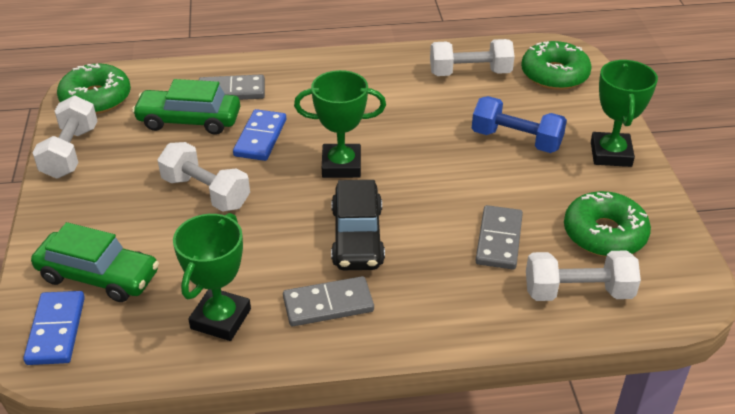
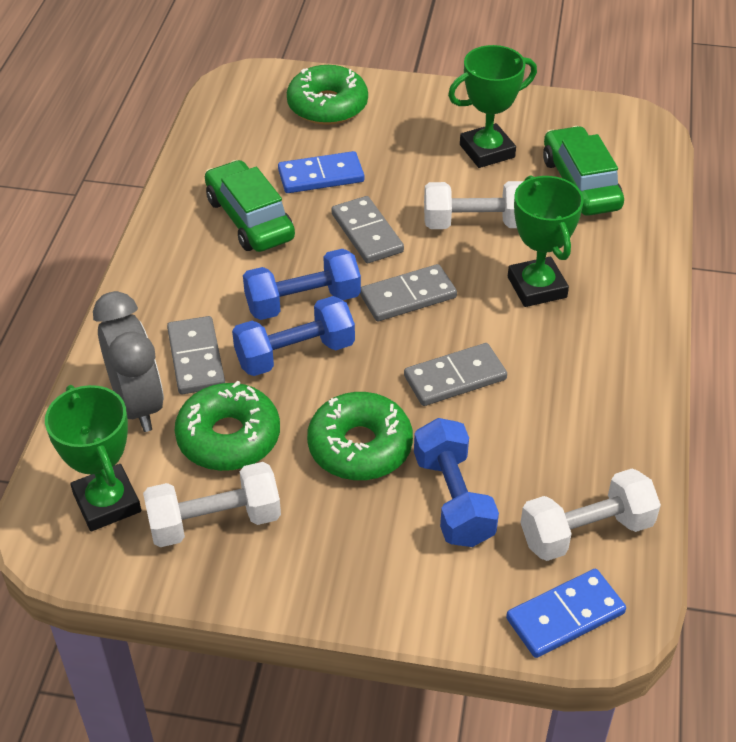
black car: [331,180,385,270] = 1 -> none = 0
blue dumbbell: [472,96,567,153] = 1 -> [232,296,355,376] [243,249,361,320] [414,418,499,547] = 3
grey clock: none = 0 -> [93,291,164,432] = 1
grey domino: [199,74,265,100] [283,276,374,326] [475,205,523,270] = 3 -> [167,316,225,394] [331,196,404,263] [360,264,457,321] [404,343,507,406] = 4
white dumbbell: [32,96,97,179] [157,142,250,212] [430,39,515,76] [526,250,641,301] = 4 -> [143,462,281,547] [424,181,524,229] [521,469,661,561] = 3

